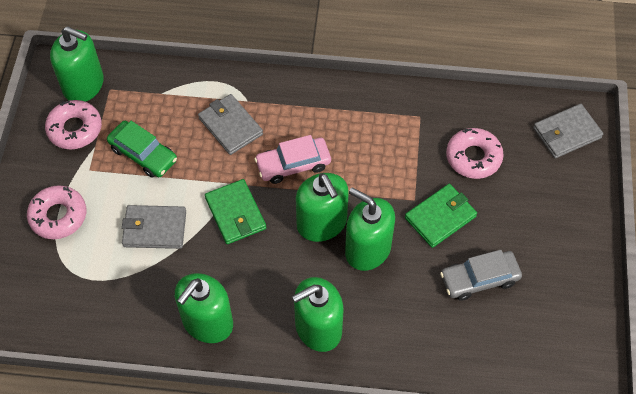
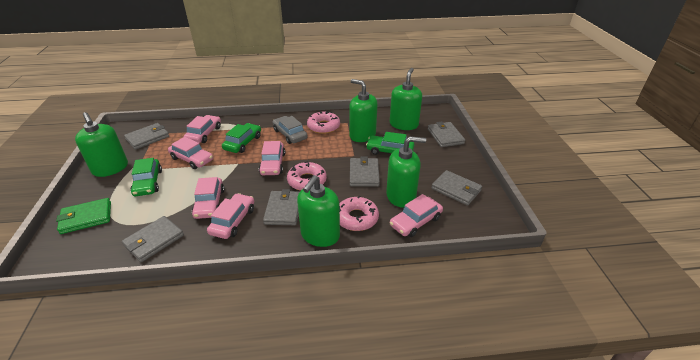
green car: [107,121,177,178] = 1 -> [131,158,162,196] [222,123,261,153] [366,132,414,155] = 3
green wallet: [205,179,266,244] [405,184,477,248] = 2 -> [56,198,111,234] = 1
grey wallet: [122,205,186,249] [198,94,263,155] [533,104,603,158] = 3 -> [122,216,184,262] [124,123,169,150] [263,189,300,225] [350,156,380,187] [428,122,465,147] [431,170,482,206] = 6
pink car: [254,135,331,184] = 1 -> [168,137,213,169] [184,115,221,143] [192,177,225,219] [207,193,254,239] [259,141,285,175] [390,194,443,237] = 6

